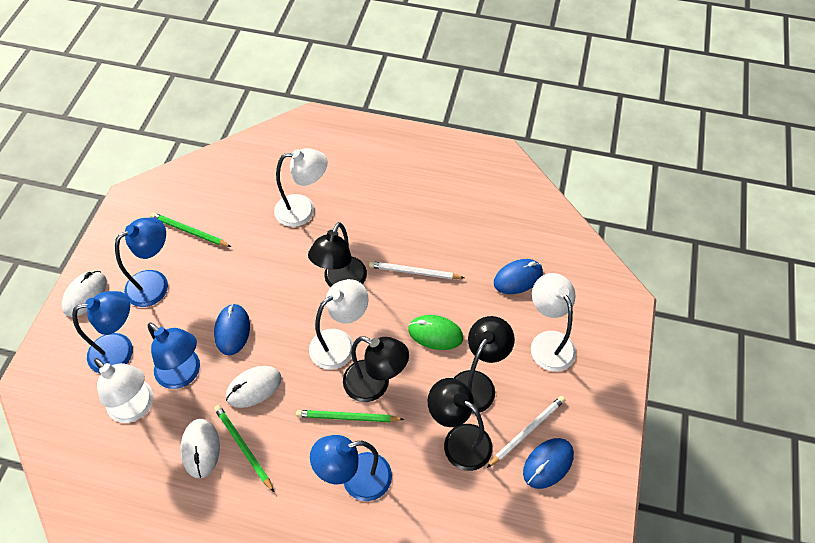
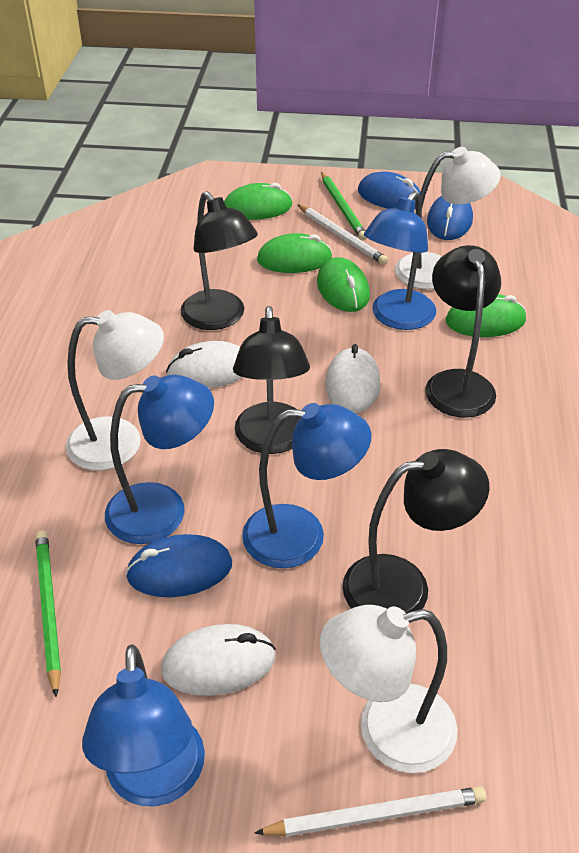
green mouse: [408,315,463,350] = 1 -> [224,183,292,220] [257,233,332,273] [317,257,370,312] [446,294,527,337] = 4
green pencil: [151,213,231,247] [214,405,274,492] [296,410,404,422] = 3 -> [35,530,61,697] [321,172,367,240] = 2
white lamp: [94,358,153,423] [274,148,327,227] [309,279,369,369] [531,273,576,371] = 4 -> [66,310,164,470] [320,605,457,773] [395,147,501,289] = 3

